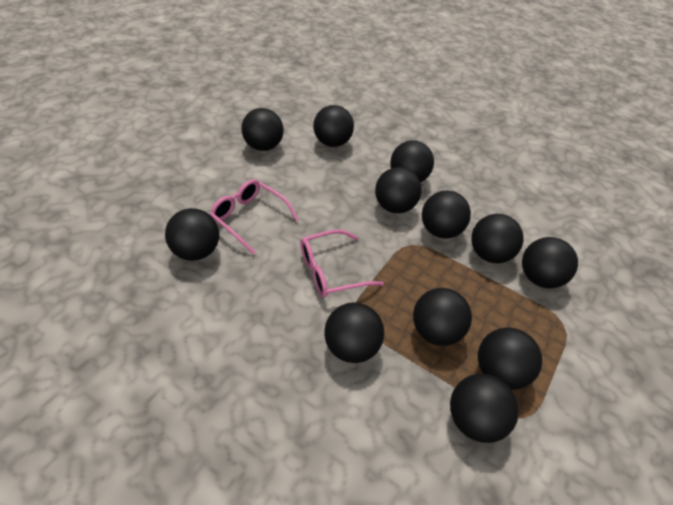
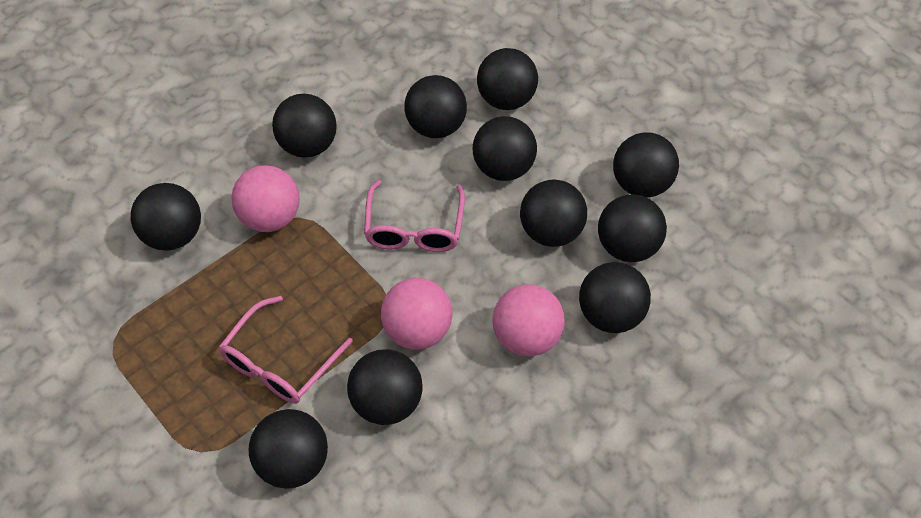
black ball: [165,208,219,261] [241,108,284,151] [313,105,354,147] [324,302,384,363] [375,167,422,213] [390,140,434,182] [413,288,472,346] [422,191,471,239] [450,374,519,443] [471,214,524,263] [478,327,542,390] [522,237,578,288] = 12 -> [131,183,201,251] [249,409,328,489] [272,94,337,158] [347,349,423,425] [405,75,467,138] [473,116,537,181] [477,48,538,110] [520,179,587,247] [579,262,651,333] [598,194,667,262] [613,132,679,198] = 11
pink ball: none = 0 -> [232,165,300,232] [381,278,452,350] [493,284,565,357] = 3

